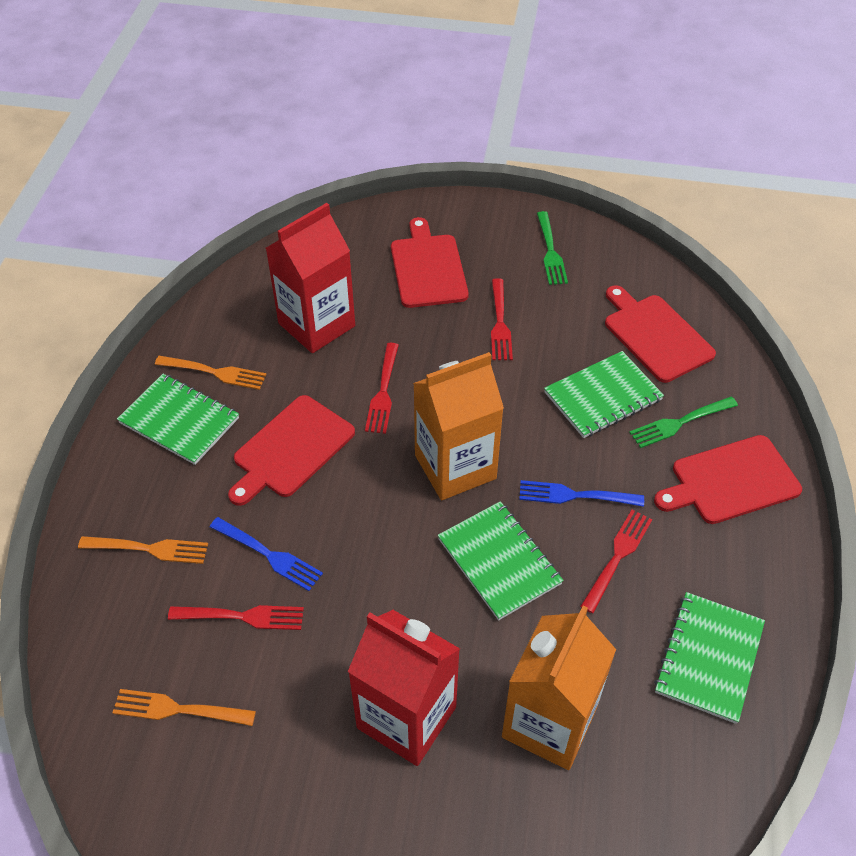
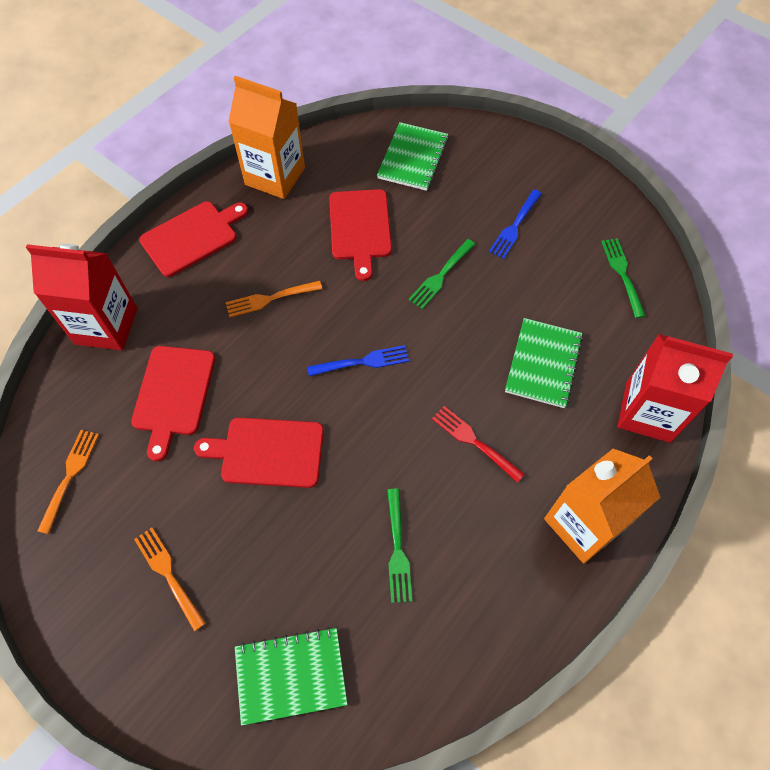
green fork: [537,211,568,285] [629,397,738,448] = 2 -> [387,489,412,603] [409,239,476,309] [601,238,645,318] = 3
green notebook: [117,374,239,465] [438,501,564,621] [544,351,664,438] [654,592,765,724] = 4 -> [235,627,348,726] [377,122,449,191] [505,318,583,408] = 3
red fork: [168,605,304,630] [365,343,399,434] [491,278,513,360] [580,510,652,613] = 4 -> [432,406,525,483] = 1

